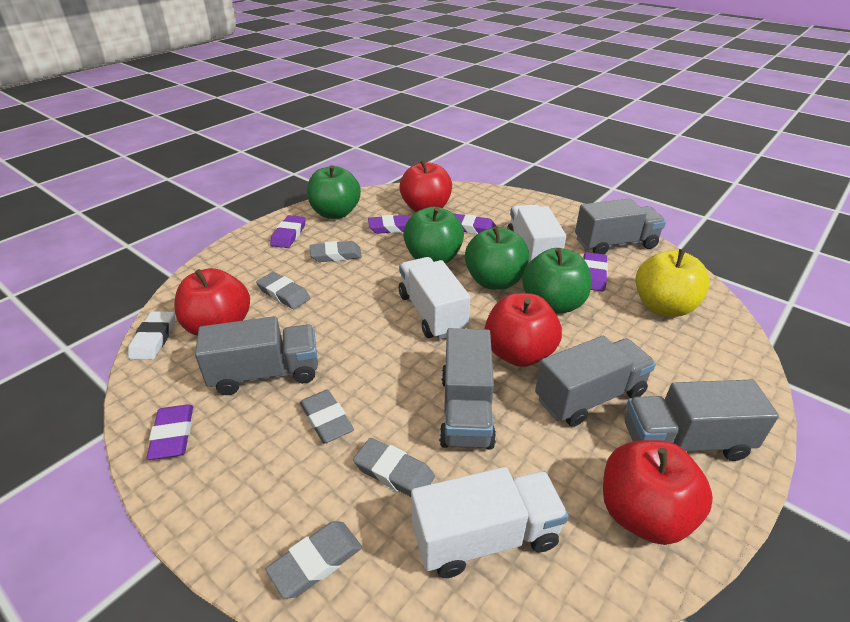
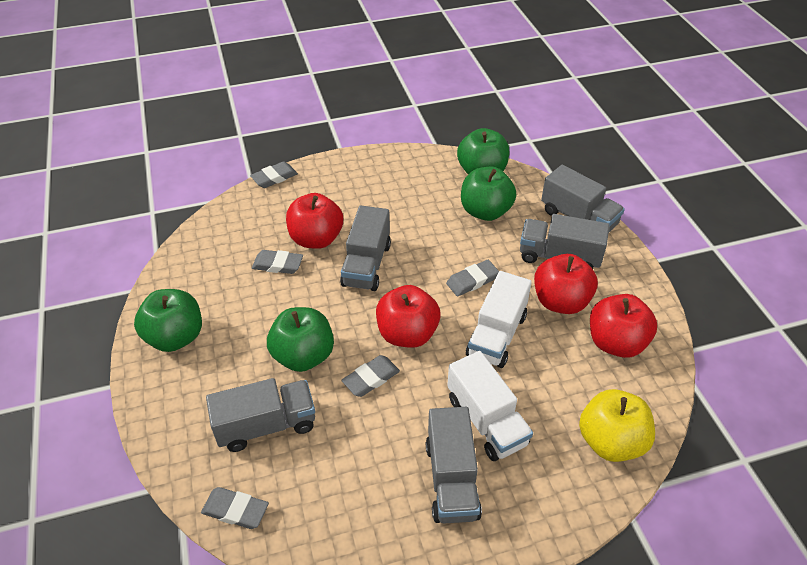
purple eraser: [147,404,193,460] [270,215,306,248] [368,215,410,234] [453,213,496,234] [583,252,608,292] = 5 -> none = 0
white eraser: [128,311,175,360] = 1 -> none = 0
white truck: [399,257,471,340] [411,467,568,578] [507,204,566,264] = 3 -> [447,351,533,461] [466,271,532,368] = 2

